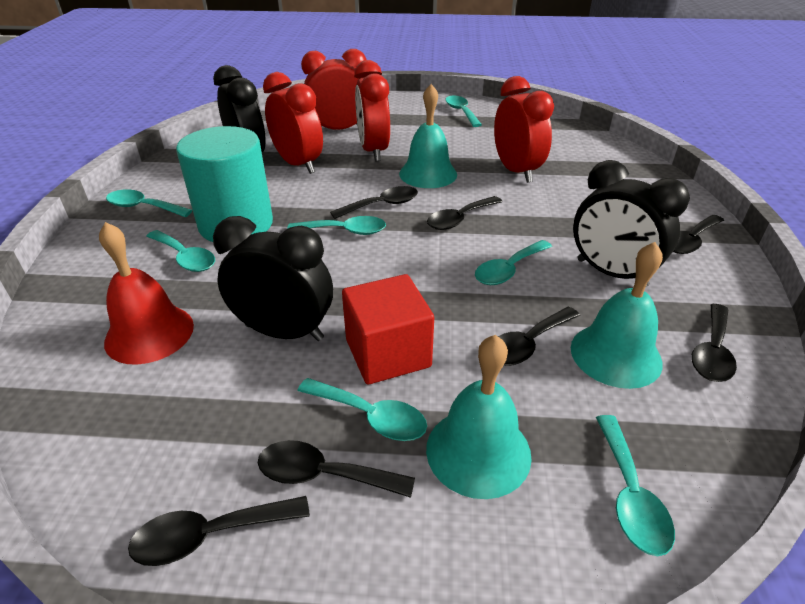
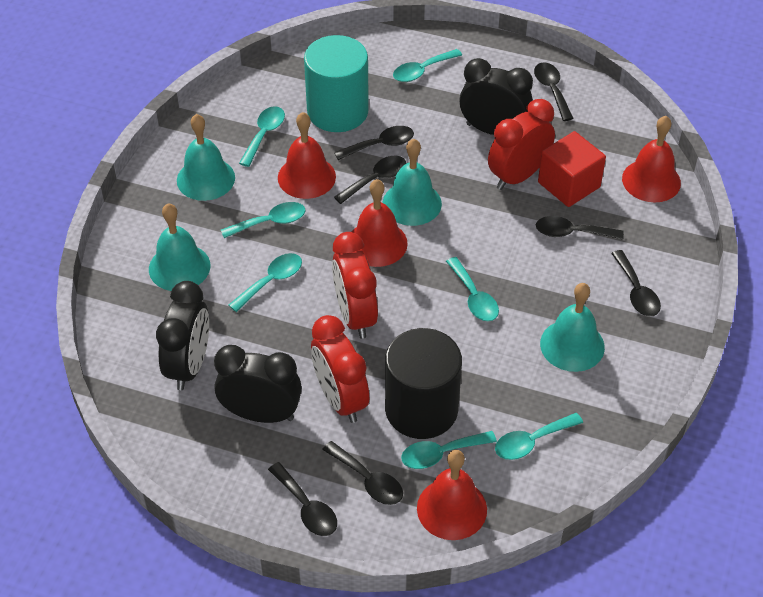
black cylinder: none = 0 -> [385,328,462,439] = 1
red bell: [99,222,194,365] = 1 -> [278,112,336,199] [352,179,408,267] [417,450,487,540] [622,116,681,203] = 4
red clock: [263,72,323,174] [301,49,367,130] [354,60,390,161] [494,76,554,183] = 4 -> [311,315,369,423] [332,232,378,339] [488,99,555,190] = 3
turquoise bell: [399,84,457,188] [426,335,532,499] [571,242,663,389] = 3 -> [149,203,210,291] [177,114,235,201] [383,139,442,226] [540,283,605,372] = 4

